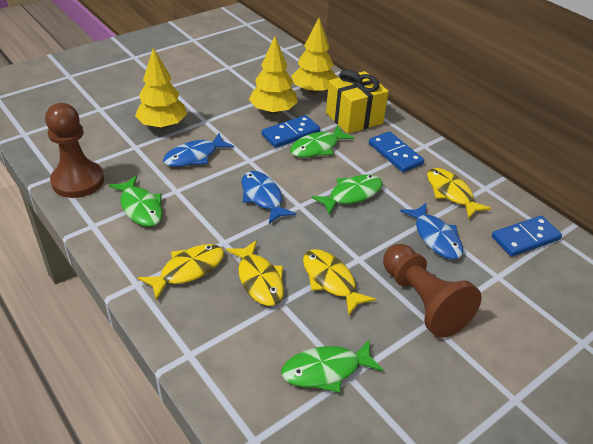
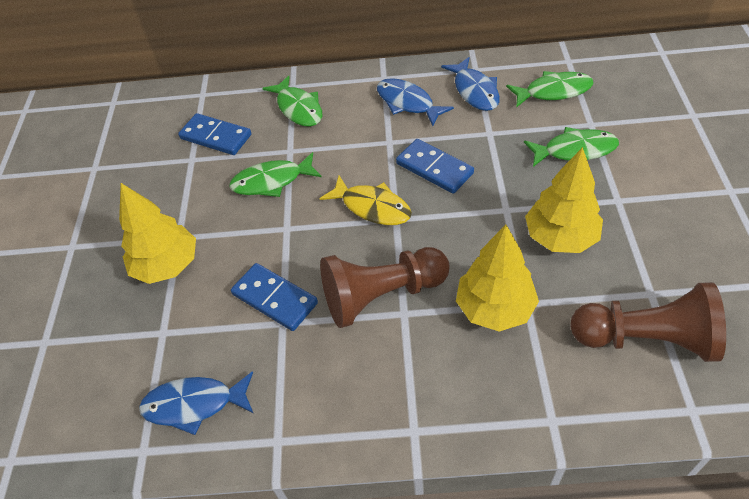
yellow fish: [138,244,224,300] [226,240,284,306] [303,249,376,316] [427,168,491,219] = 4 -> [319,176,412,225] = 1
yellow gift: [326,69,389,134] = 1 -> none = 0

